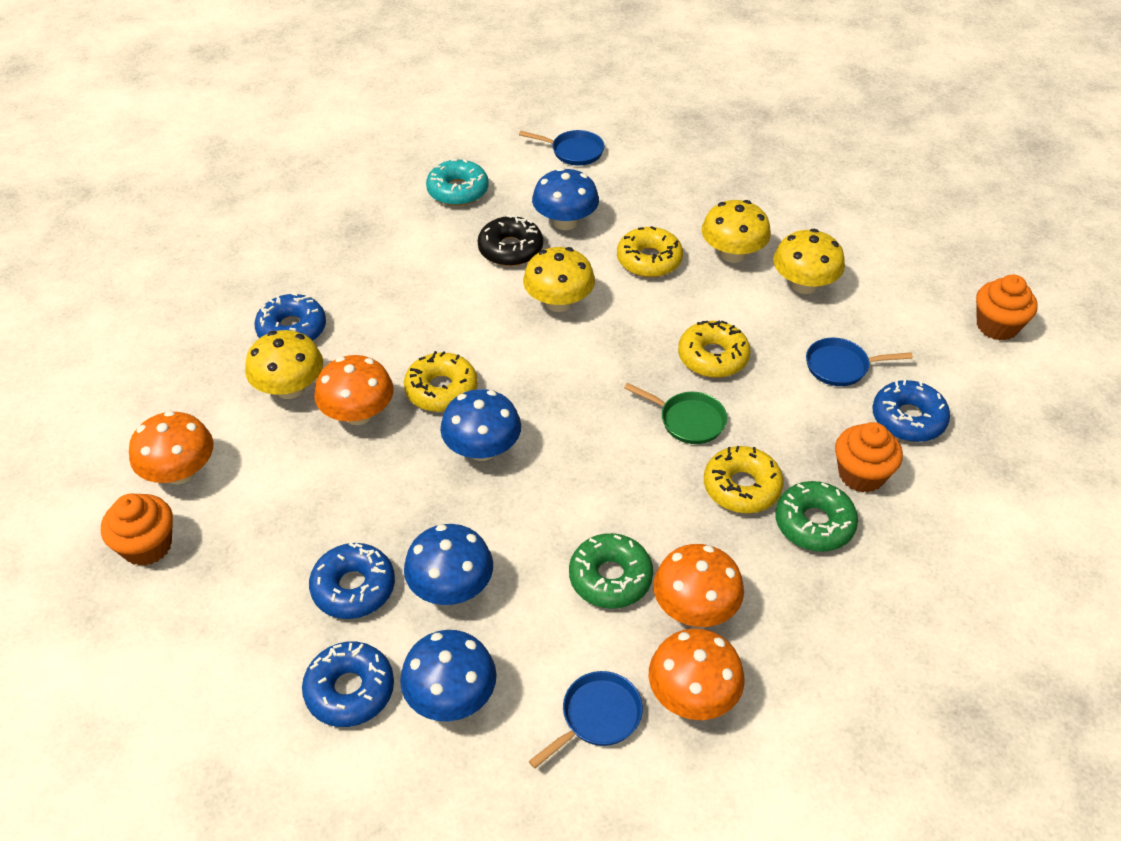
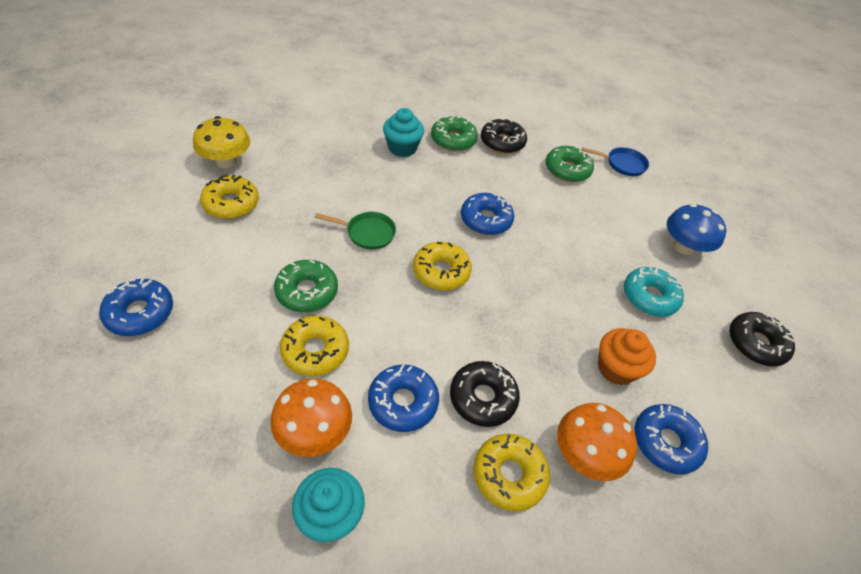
black donut: [478,215,543,266] = 1 -> [450,361,520,427] [481,118,527,154] [729,312,795,367] = 3
blue mushroom: [400,630,497,722] [404,524,493,605] [440,389,521,461] [532,168,599,230] = 4 -> [667,204,727,255] = 1
blue pan: [519,130,604,166] [529,671,643,768] [806,338,913,386] = 3 -> [582,147,649,176] = 1
green donut: [569,533,653,609] [775,481,858,552] = 2 -> [274,260,338,312] [431,115,478,151] [545,146,594,182] = 3
orange cupcake: [101,494,173,566] [835,422,903,493] [976,274,1038,341] = 3 -> [598,328,656,385] = 1
orange mushroom: [129,411,213,485] [314,355,394,425] [649,628,745,720] [653,544,744,627] = 4 -> [270,378,352,457] [557,403,637,481] = 2
turquoise cupcake: none = 0 -> [292,468,365,542] [383,108,424,157] = 2
yellow mushroom: [245,330,323,399] [523,247,595,312] [701,200,771,263] [773,229,845,294] = 4 -> [193,116,250,168] = 1

